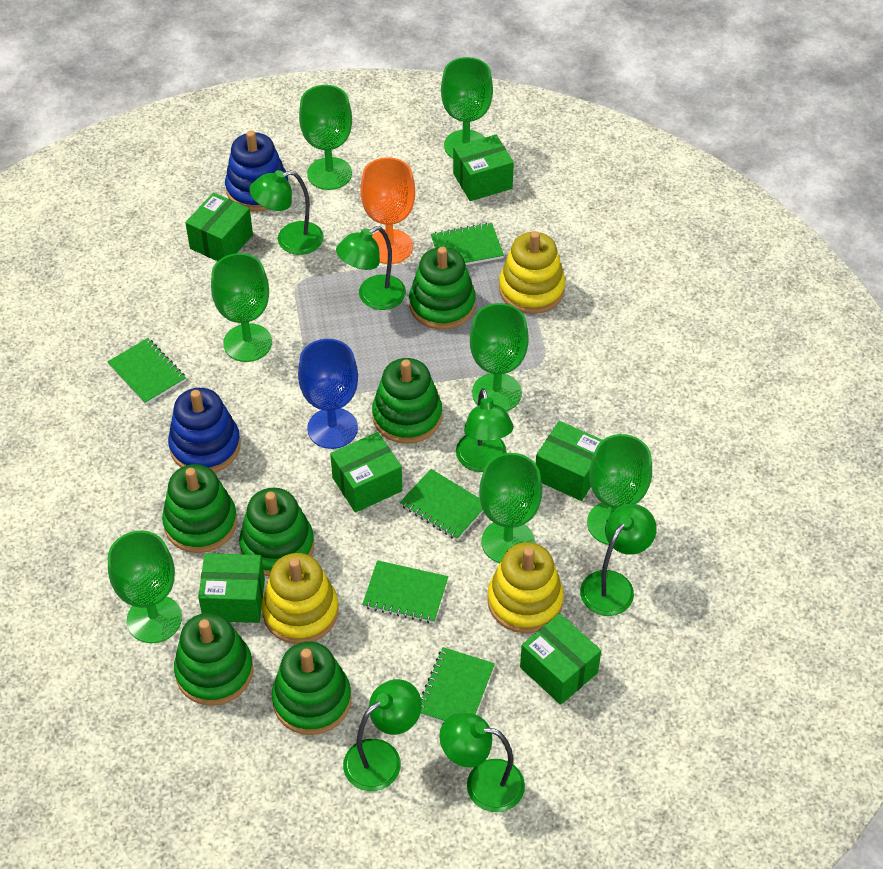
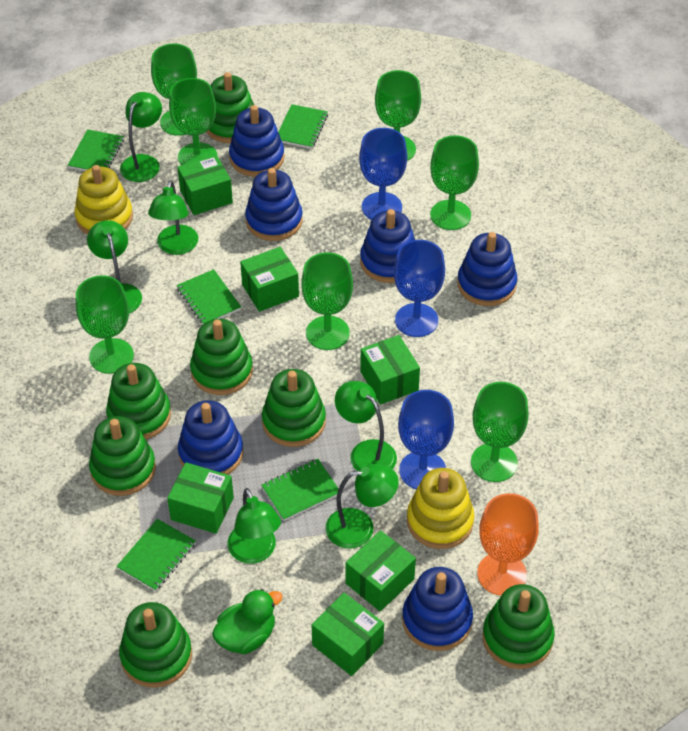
blue goblet: [298,339,358,449] = 1 -> [359,128,407,220] [394,240,445,337] [398,390,454,489] = 3
blue stacking toy: [168,388,241,472] [225,130,288,212] = 2 -> [178,400,243,475] [229,105,285,177] [245,168,303,241] [360,209,415,283] [402,567,473,651] [457,232,517,306] = 6
green duck: none = 0 -> [212,589,283,654] = 1
green stacking toy: [162,464,237,553] [174,613,253,706] [239,488,314,577] [272,641,351,735] [372,358,442,444] [409,247,476,329] = 6 -> [89,416,156,496] [106,363,171,439] [119,602,192,688] [190,319,253,395] [206,72,254,143] [262,369,326,447] [482,584,555,669] = 7
yellow stacking toy: [262,553,338,644] [487,542,564,633] [499,231,565,314] = 3 -> [74,165,133,235] [407,468,474,549] = 2

